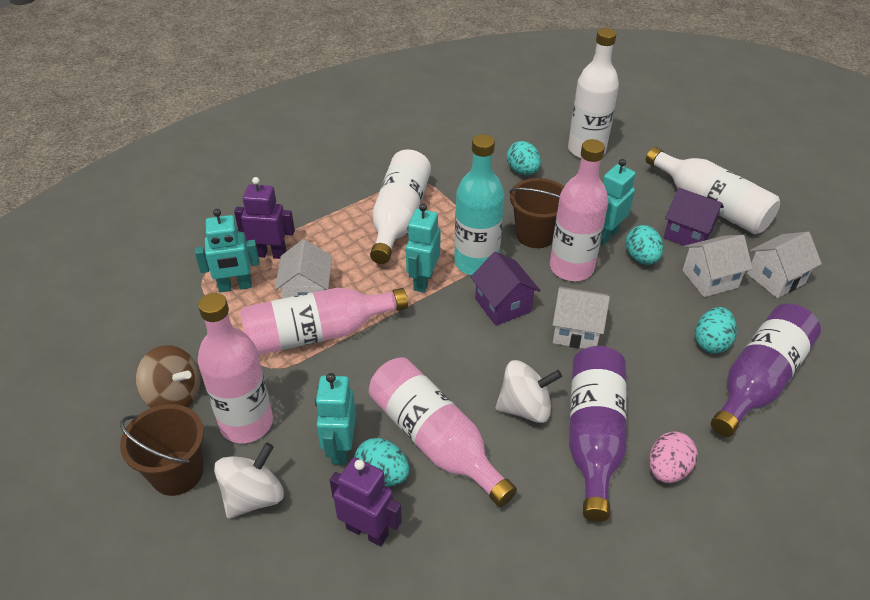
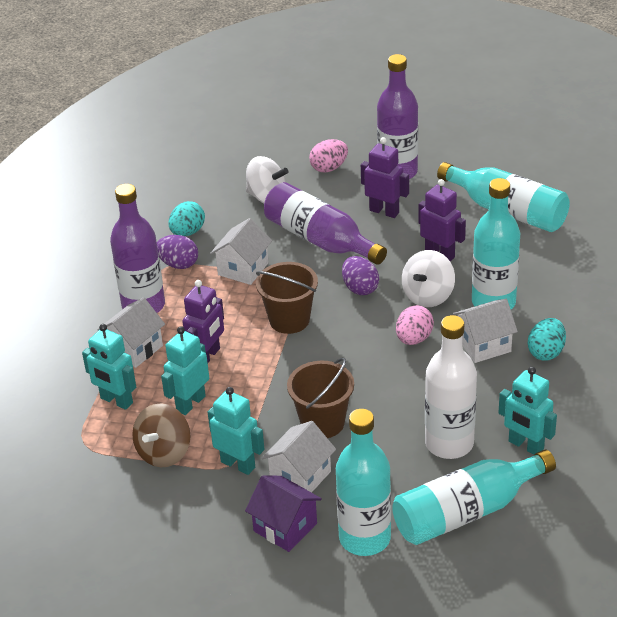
pink bottle: [198,293,273,443] [240,288,408,355] [369,358,517,507] [550,139,608,281] = 4 -> none = 0
pink egg: [649,431,698,483] = 1 -> [309,139,348,173] [396,305,434,345] = 2
purple bottle: [569,346,627,522] [711,303,821,437] = 2 -> [110,184,165,313] [264,182,387,265] [377,54,418,179] = 3
purple egg: none = 0 -> [157,235,198,269] [342,256,379,295] = 2
purple house: [471,252,540,326] [663,188,724,246] = 2 -> [245,475,322,552] = 1
purple robot: [234,177,295,259] [330,457,402,546] = 2 -> [182,280,224,363] [361,137,409,218] [418,179,466,261] = 3
turquoise bottle: [454,134,504,275] = 1 -> [336,409,391,556] [392,450,556,545] [437,162,570,232] [472,178,520,309] = 4
turquoise egg: [354,438,409,486] [507,141,541,175] [625,225,663,265] [695,307,737,353] = 4 -> [168,201,205,236] [528,318,566,360] = 2
white bottle: [370,149,431,264] [568,28,619,158] [646,147,780,234] = 3 -> [425,315,477,459] = 1

